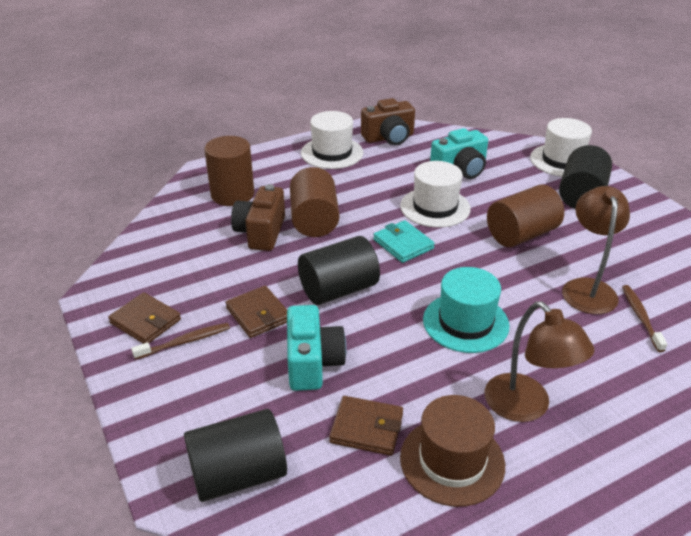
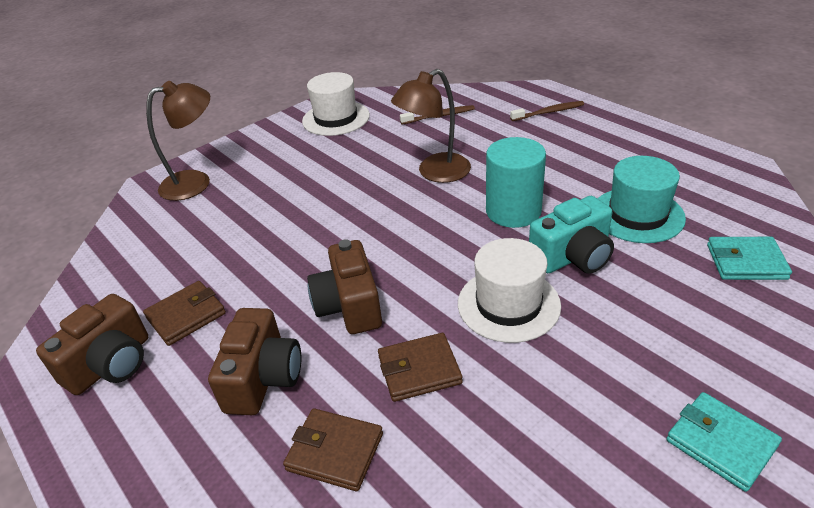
black cylinder: [184,409,287,502] [298,236,380,305] [559,145,612,209] = 3 -> none = 0
brown camera: [231,184,285,251] [361,98,415,145] = 2 -> [36,294,148,395] [208,308,301,415] [307,239,382,334] = 3
brown cylinder: [204,136,254,206] [290,167,339,237] [487,184,564,247] = 3 -> none = 0
brown hat: [400,395,505,507] = 1 -> none = 0
turquoise camera: [287,305,347,391] [430,128,488,179] = 2 -> [529,196,614,274] = 1
turquoise cylinder: none = 0 -> [486,137,546,228] = 1
turquoise wallet: [373,220,435,263] = 1 -> [667,392,782,492] [707,237,792,280] = 2
white hat: [301,111,363,169] [400,161,471,228] [530,118,592,177] = 3 -> [302,72,370,136] [458,238,561,343] = 2

